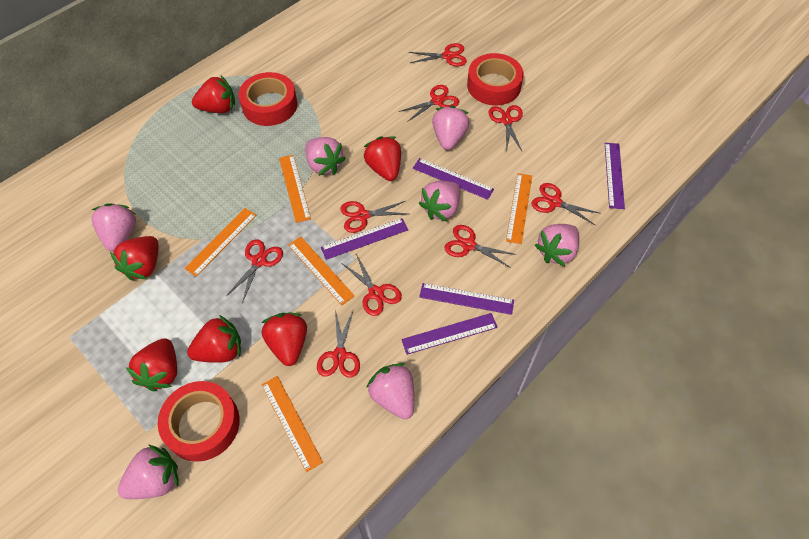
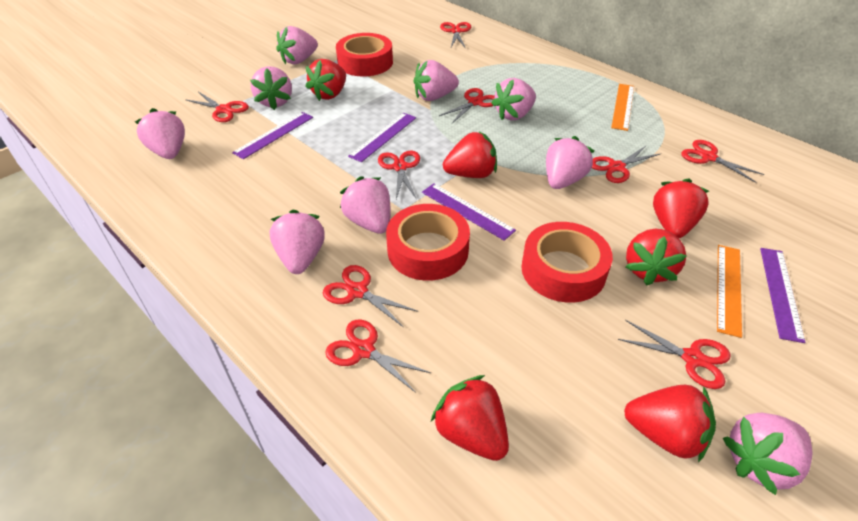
orange ruler: [184,208,256,277] [261,376,323,472] [279,155,311,223] [288,237,355,305] [506,173,532,244] = 5 -> [611,84,634,131] [717,245,742,338] = 2
pink strawberry: [91,204,137,252] [118,444,178,499] [305,137,346,176] [366,363,414,419] [418,181,461,221] [432,105,469,150] [535,224,579,266] = 7 -> [135,108,185,159] [250,66,292,110] [269,210,325,274] [276,26,318,65] [340,176,391,234] [414,60,459,101] [491,78,536,120] [546,136,594,189] [723,413,812,495] = 9
purple ruler: [321,218,408,260] [401,313,498,355] [413,158,494,200] [419,283,514,315] [605,143,625,209] = 5 -> [232,112,313,159] [348,113,416,162] [422,183,516,241] [760,248,805,343] = 4

